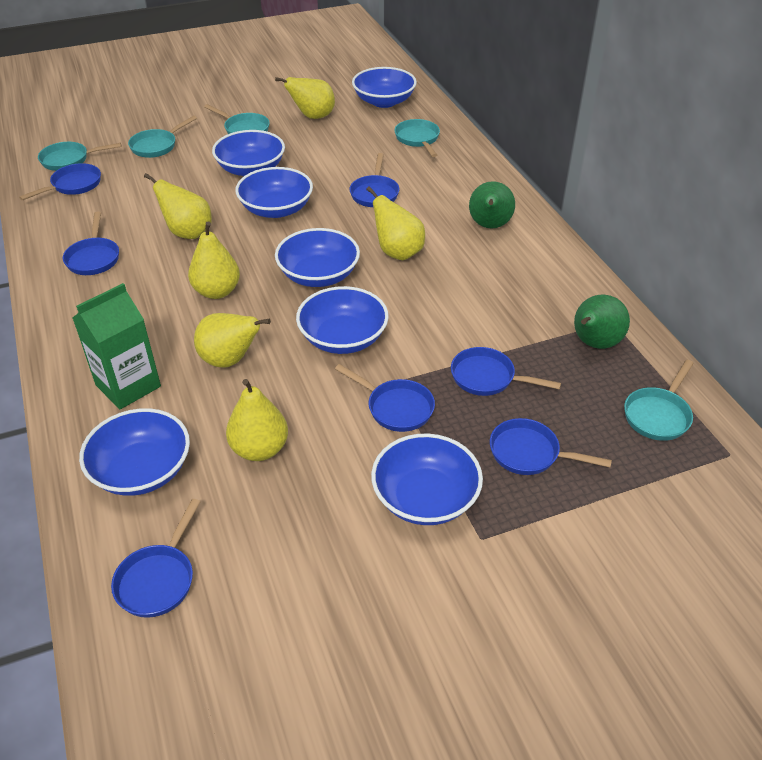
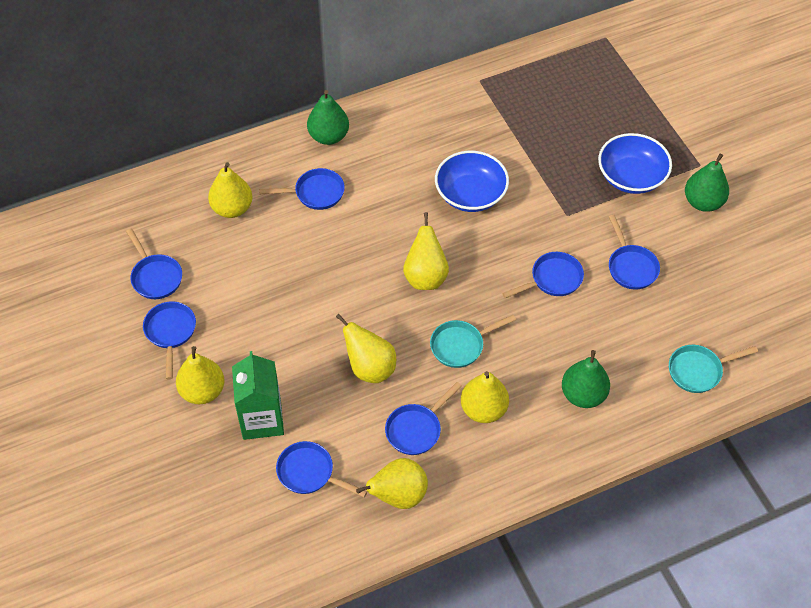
blue bowl: [79,408,190,496] [212,130,285,176] [235,167,313,218] [275,228,360,287] [296,286,389,354] [352,67,417,108] [371,434,483,525] = 7 -> [435,151,509,212] [598,133,672,194] = 2
green pear: [469,181,515,229] [574,295,630,349] = 2 -> [307,90,349,145] [562,350,610,408] [685,154,729,212] = 3
turquoise pan: [38,142,121,171] [128,116,197,158] [204,104,270,134] [394,119,440,157] [624,360,694,441] = 5 -> [430,315,516,368] [669,345,758,393] = 2

